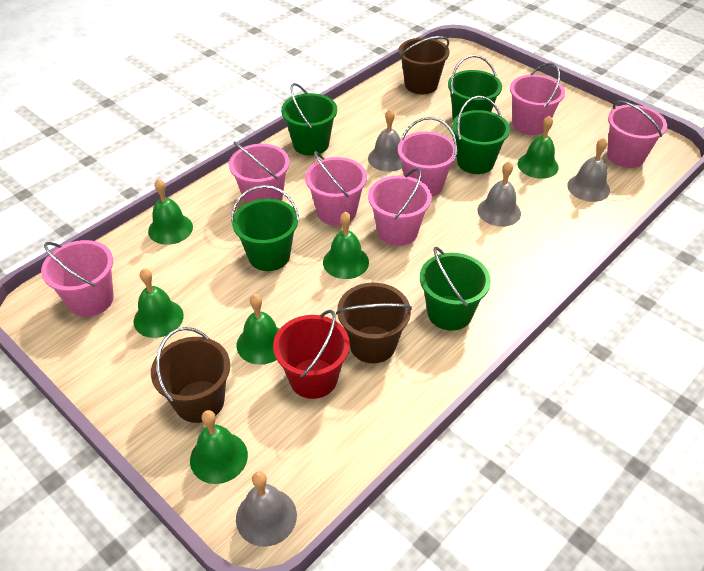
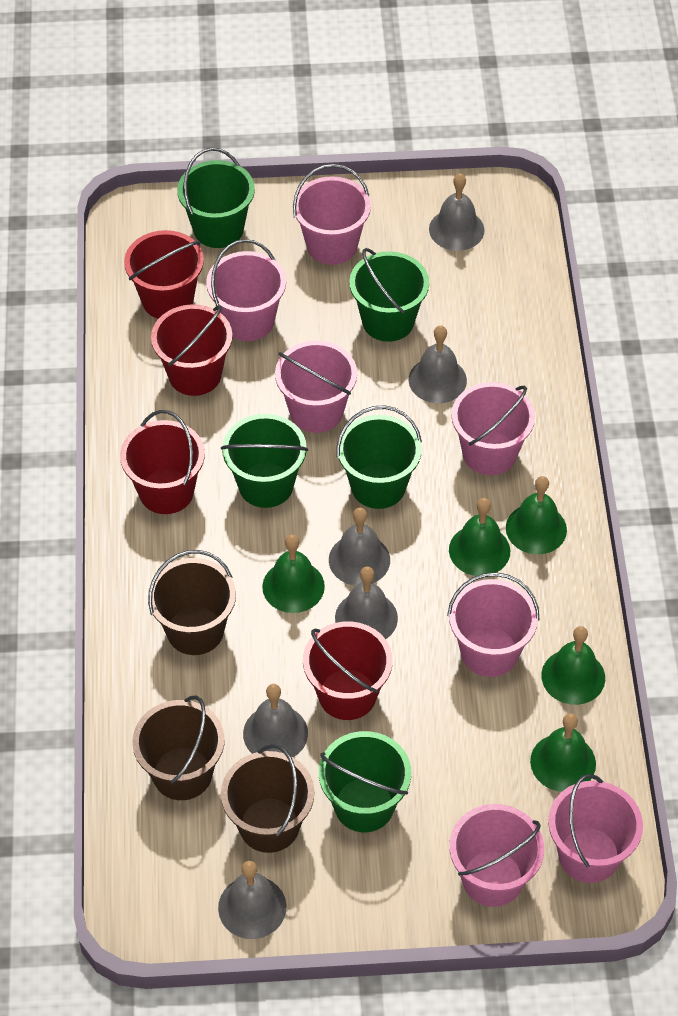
green bell: [133,268,184,338] [148,179,193,245] [190,410,248,484] [237,294,279,365] [323,212,369,279] [518,115,559,179] = 6 -> [262,535,325,613] [449,498,510,576] [506,476,567,554] [530,713,596,792] [541,626,605,705] = 5
grey bell: [236,471,297,547] [368,109,402,172] [477,161,521,227] [567,138,610,202] = 4 -> [218,861,286,939] [243,684,308,757] [329,508,390,586] [335,567,398,639] [409,325,467,403] [429,173,484,251] = 6
red bucket: [273,310,350,399] = 1 -> [120,410,205,514] [124,230,204,319] [151,304,233,396] [303,621,393,720] = 4

